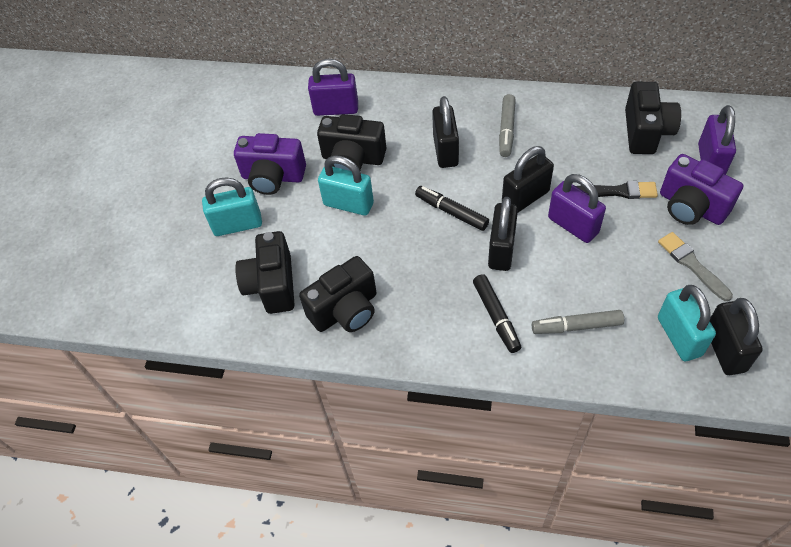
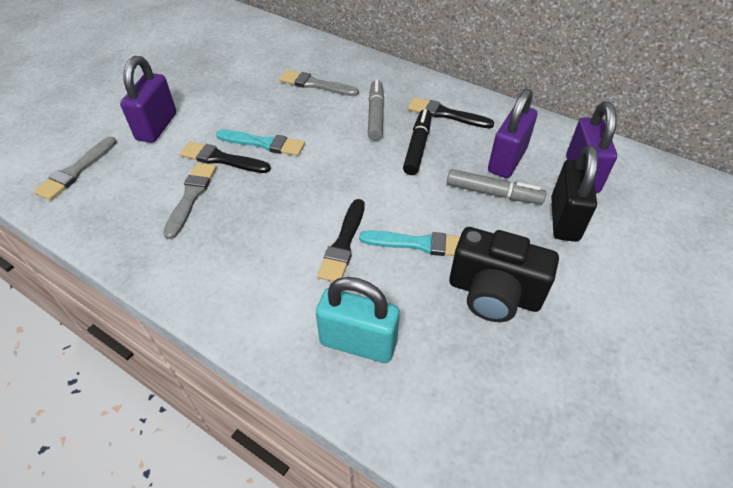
black brush: [576,181,658,199] = 1 -> [180,142,271,173] [317,199,365,282] [408,97,495,128] = 3
black camera: [235,231,295,314] [299,256,377,332] [317,114,386,171] [625,82,681,154] = 4 -> [449,227,559,322] = 1
black marker: [415,186,489,231] [473,274,521,353] = 2 -> [403,109,432,175] = 1
black padlock: [432,96,459,168] [488,197,518,271] [502,146,554,212] [710,298,763,375] = 4 -> [551,145,598,242] = 1
grey brush: [658,232,733,301] = 1 -> [34,137,117,200] [163,163,216,239] [280,70,359,96] = 3
purple camera: [234,133,306,195] [660,154,743,225] = 2 -> none = 0
turquoise brush: none = 0 -> [216,130,305,156] [359,230,460,256] = 2
turquoise padlock: [202,177,262,236] [318,155,374,216] [658,285,716,361] = 3 -> [316,277,400,363] = 1

